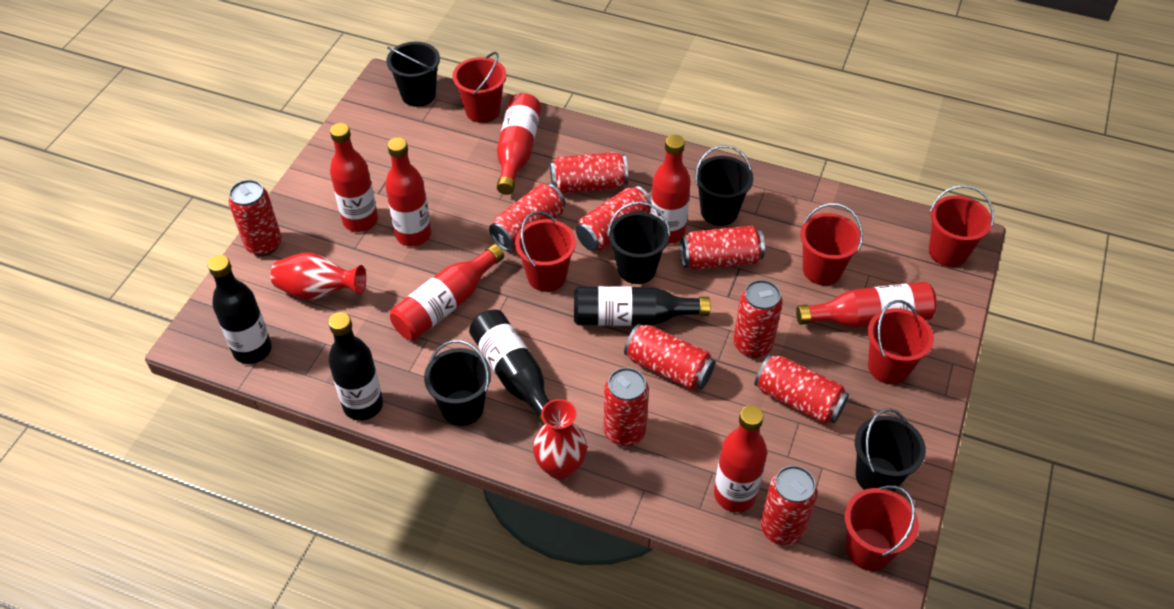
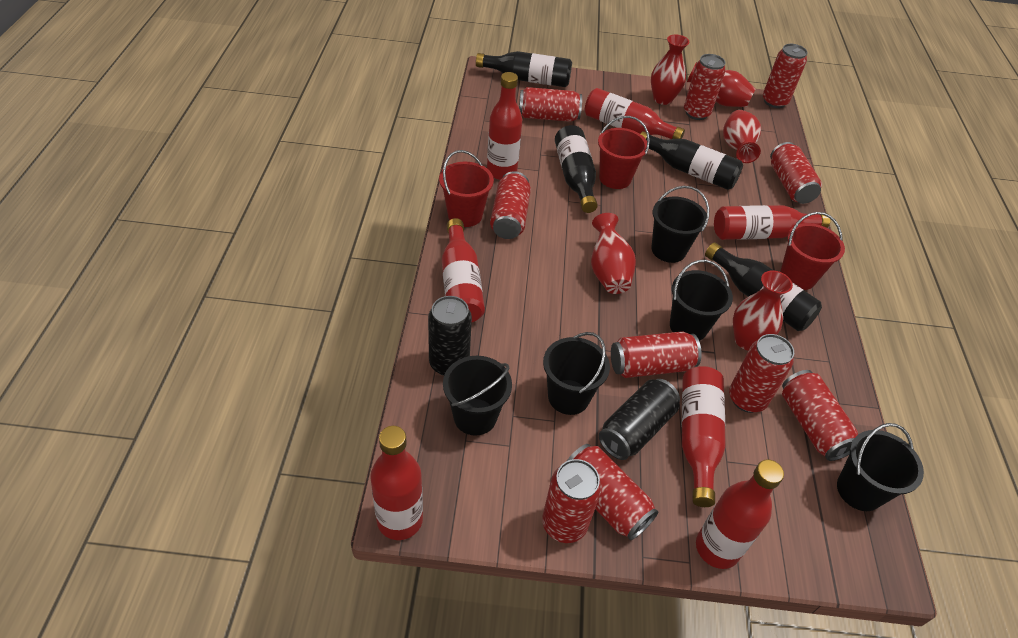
black can: none = 0 -> [428,296,472,376] [599,379,680,460] = 2
red bucket: [452,52,507,123] [515,211,576,292] [800,203,863,285] [844,485,919,571] [868,300,934,384] [929,185,994,267] = 6 -> [439,150,494,227] [598,116,650,189] [780,212,845,290] = 3
red vase: [271,252,366,300] [533,399,587,480] = 2 -> [591,213,636,294] [651,35,689,105] [687,62,756,107] [723,110,761,163] [733,271,793,351] = 5

